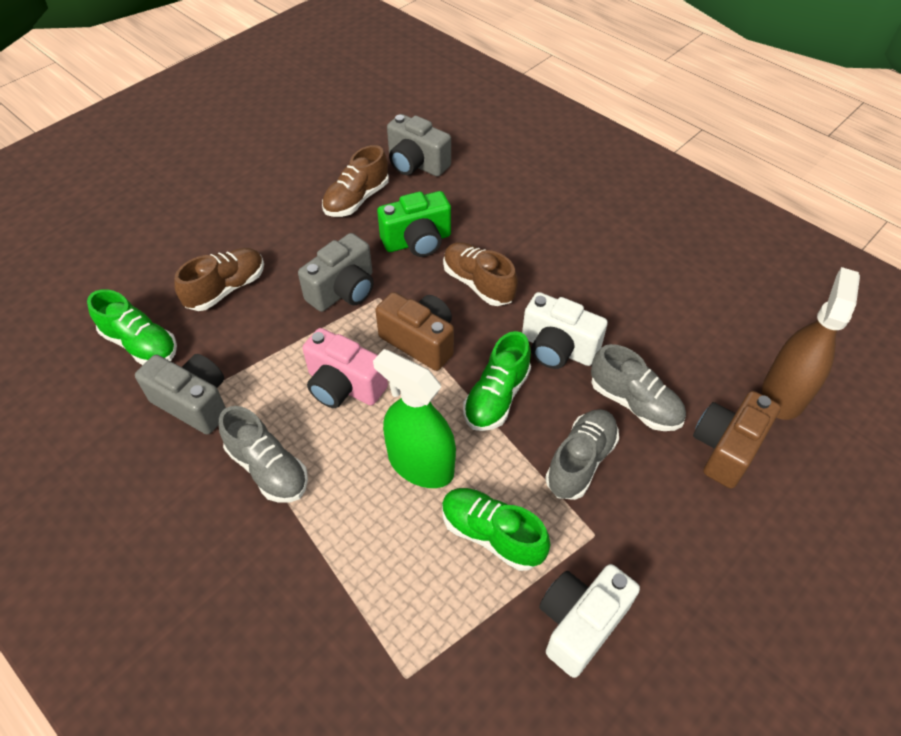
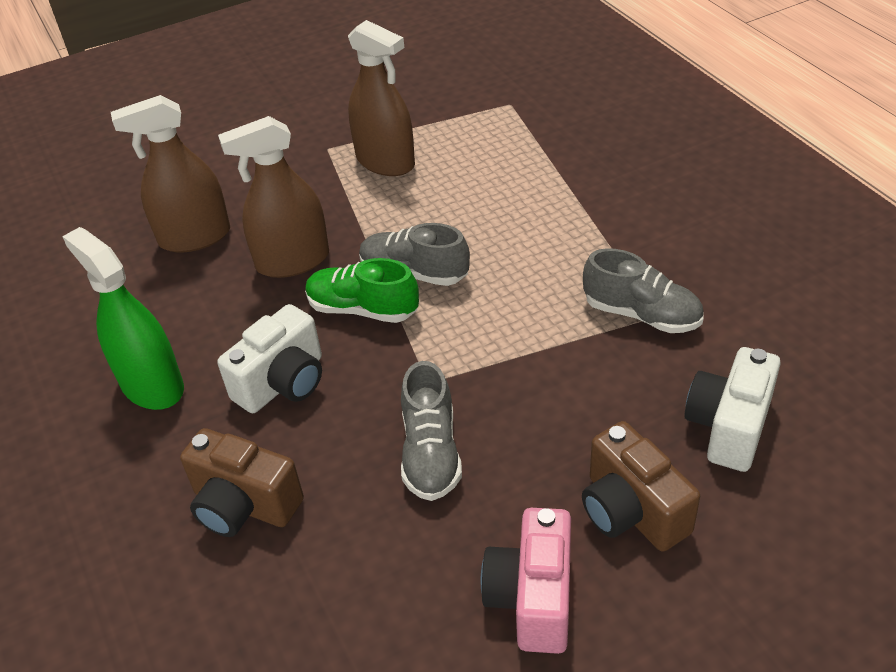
brown shoe: [174,248,264,311] [322,145,389,217] [443,242,518,306] = 3 -> none = 0
brown spray bottle: [762,267,860,420] = 1 -> [111,95,230,252] [218,116,329,278] [348,20,415,176] = 3
green camera: [377,191,451,257] = 1 -> none = 0
green shoe: [87,289,177,365] [442,488,550,571] [463,331,531,431] = 3 -> [305,258,419,323] = 1
grey camera: [135,354,226,435] [298,233,374,312] [387,114,451,177] = 3 -> none = 0

